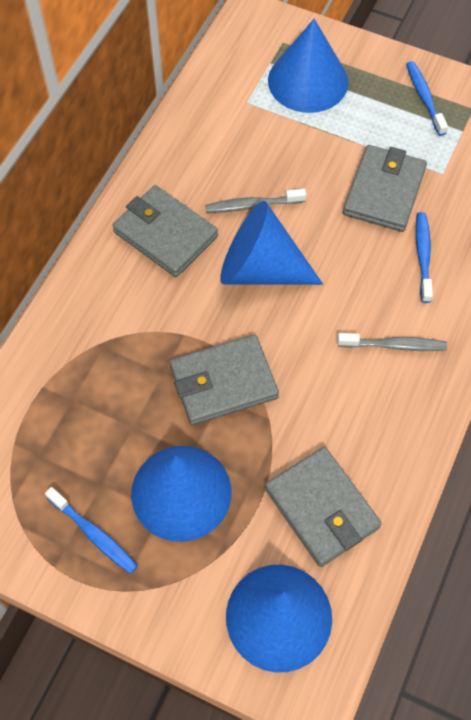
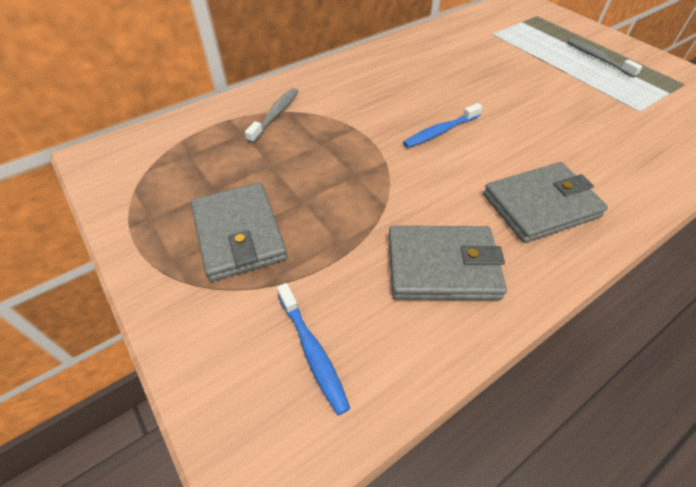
blue cone: [131,446,231,542] [220,201,323,285] [226,565,332,672] [268,19,348,113] = 4 -> none = 0
blue toothbrush: [45,487,138,574] [406,61,448,136] [416,212,433,303] = 3 -> [277,283,350,415] [403,103,483,148] = 2
grey wallet: [112,185,218,277] [170,334,279,425] [265,447,382,567] [343,145,427,232] = 4 -> [191,183,288,282] [388,226,507,300] [483,162,608,243] = 3

